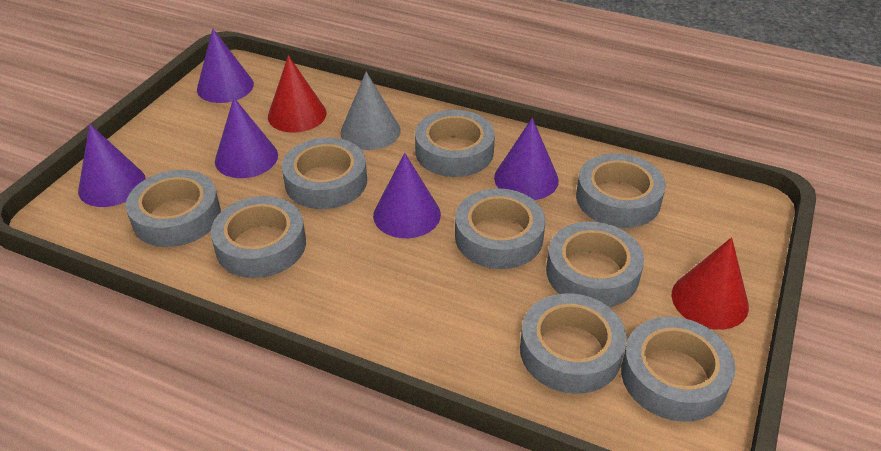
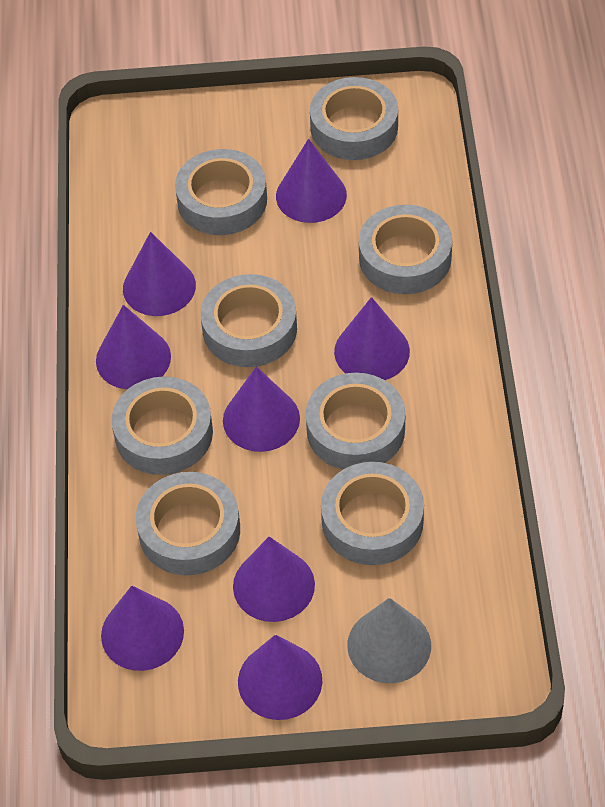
grey tape: [126,170,221,247] [211,196,306,278] [282,137,367,209] [415,110,495,177] [455,188,545,269] [520,293,626,394] [546,222,644,307] [576,153,666,228] [621,317,735,422] = 9 -> [112,377,213,475] [136,472,240,575] [175,149,267,235] [201,274,297,367] [306,373,405,470] [310,77,398,160] [321,462,424,565] [359,205,452,294] = 8
purple cone: [78,124,146,207] [197,29,254,103] [215,97,278,178] [373,153,441,238] [494,118,559,200] = 5 -> [96,305,171,389] [101,586,184,671] [123,232,196,316] [223,366,300,452] [233,536,315,622] [238,635,323,720] [276,139,347,223] [334,297,410,380] = 8
red cone: [268,55,327,133] [672,237,749,330] = 2 -> none = 0

